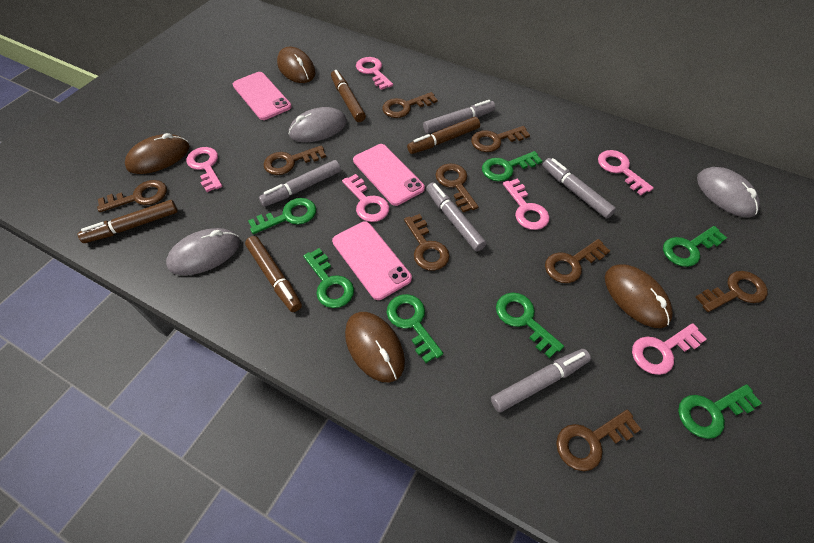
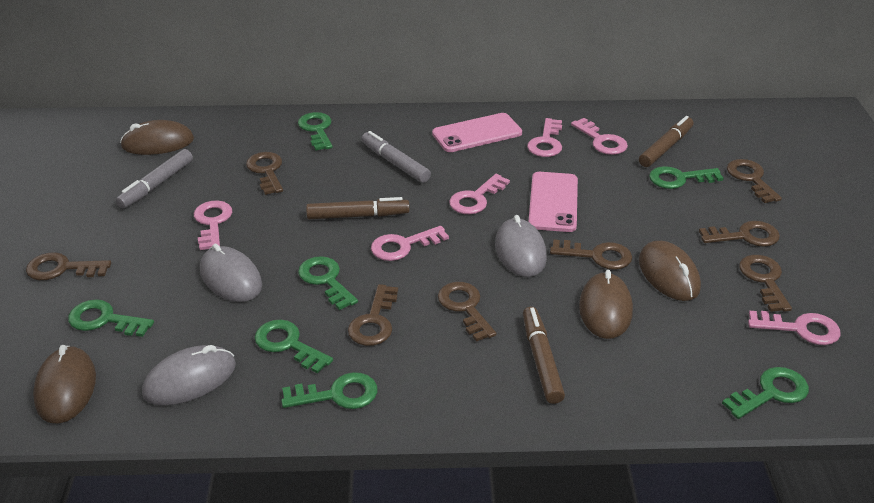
brown key: [97,180,167,212] [263,145,326,175] [382,92,438,118] [404,214,450,271] [435,163,478,213] [471,126,530,152] [545,239,610,283] [556,410,641,471] [695,271,768,312] = 9 -> [26,252,111,280] [246,152,283,195] [348,284,398,346] [438,282,496,342] [550,239,632,270] [699,221,780,247] [727,159,782,203] [739,255,792,312] = 8
brown marker: [77,200,178,243] [245,236,302,312] [331,70,366,122] [407,117,480,154] = 4 -> [306,197,410,219] [523,307,565,404] [639,116,693,167] = 3
grey marker: [259,160,341,207] [423,100,495,134] [426,182,486,252] [491,349,591,413] [542,158,616,219] = 5 -> [116,149,193,209] [362,131,431,183] = 2
pink phone: [233,72,292,120] [332,221,412,300] [353,144,425,206] = 3 -> [432,113,522,152] [529,172,578,232] = 2

